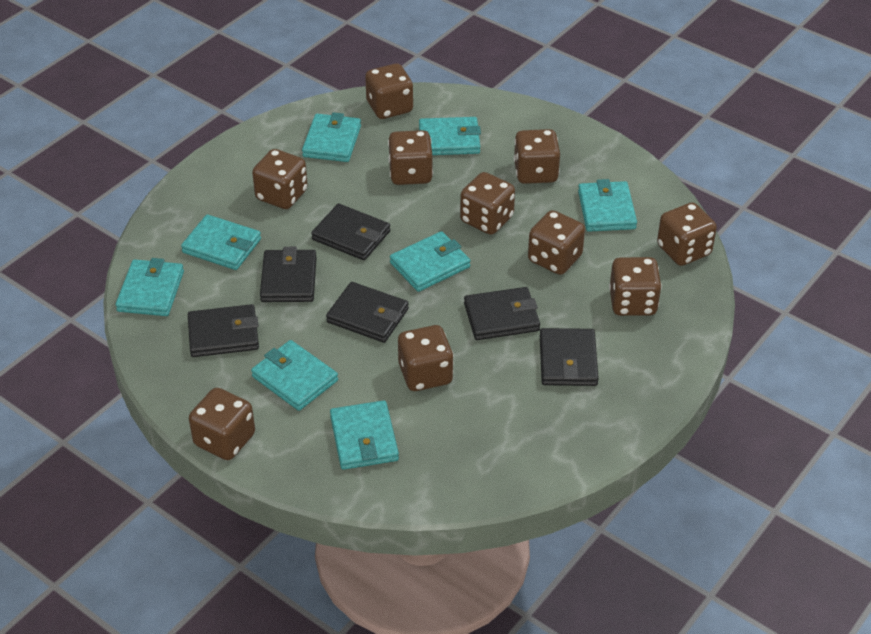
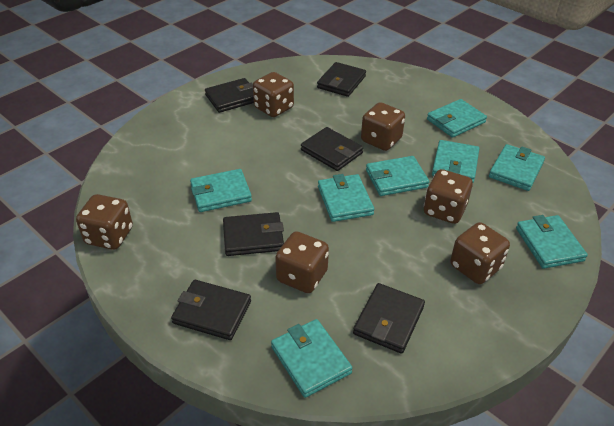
brown dice: [189,388,255,460] [252,149,308,209] [365,64,413,119] [388,130,433,185] [398,325,454,391] [460,172,515,235] [514,129,560,184] [528,210,585,275] [609,257,662,316] [657,203,717,266] = 10 -> [76,194,133,250] [253,72,294,117] [275,231,329,293] [361,102,405,151] [424,169,473,224] [450,222,510,284] = 6

